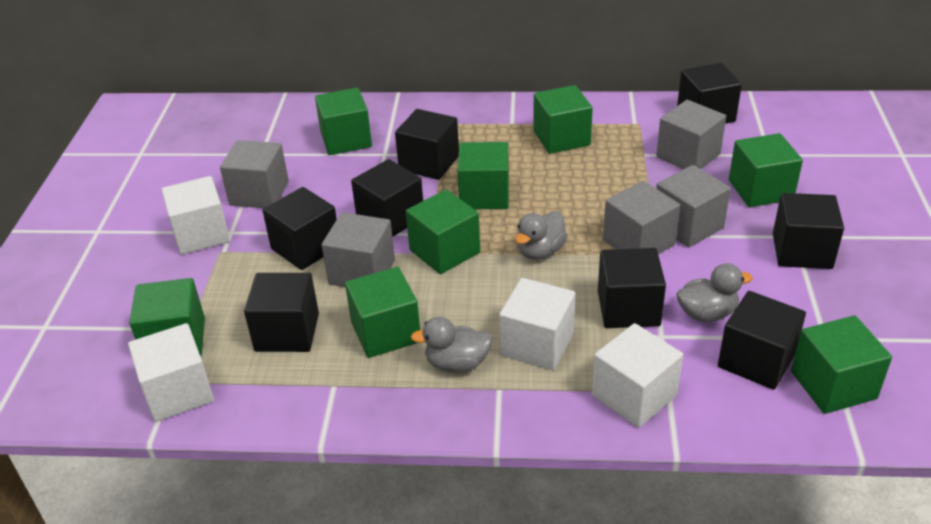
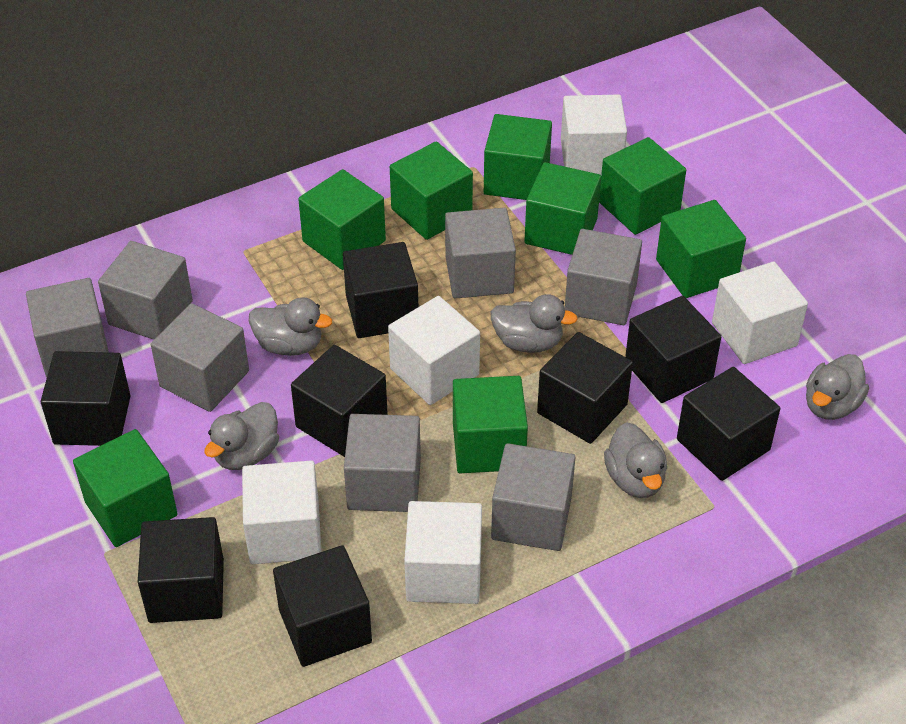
grey cube: [220,140,289,208] [322,212,395,287] [603,181,680,254] [656,100,726,169] [656,165,731,247] = 5 -> [26,278,109,378] [98,241,193,340] [151,303,249,412] [344,414,421,512] [445,208,516,298] [491,443,575,551] [565,229,642,325] = 7
grey duck: [411,317,493,372] [515,211,568,260] [676,263,753,322] = 3 -> [204,402,279,470] [249,297,332,356] [490,294,578,353] [604,422,667,498] [806,354,869,420] = 5
white cube: [128,323,214,422] [162,176,230,255] [499,278,576,370] [592,323,683,428] = 4 -> [242,461,321,564] [388,296,480,405] [404,501,482,604] [561,94,627,175] [712,261,808,364] = 5

